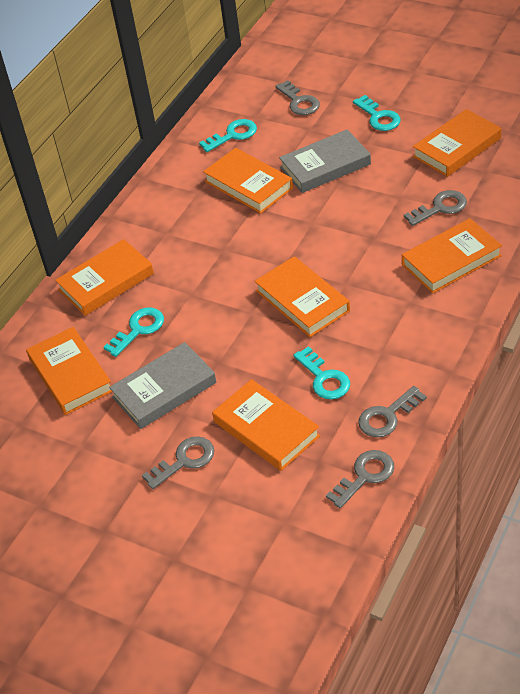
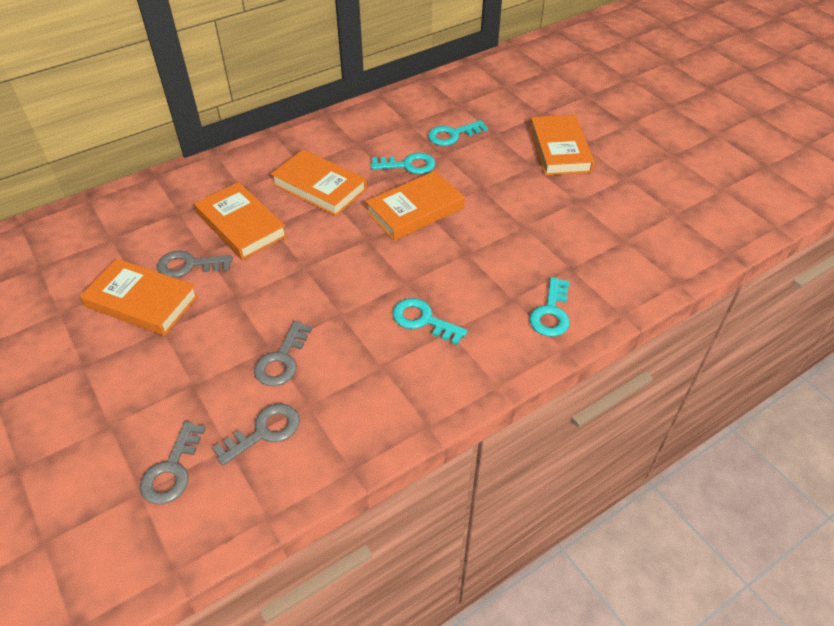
grey book: [109,342,216,429] [279,129,371,193] = 2 -> none = 0
grey key: [142,436,215,489] [276,80,320,115] [326,450,394,508] [358,386,427,437] [404,190,467,226] = 5 -> [140,421,206,504] [157,250,232,278] [212,404,300,465] [254,321,312,386] = 4
orange book: [26,327,112,415] [55,239,154,316] [203,148,293,214] [212,379,320,471] [255,256,350,337] [402,218,502,293] [413,109,501,177] = 7 -> [80,259,198,336] [194,182,287,260] [271,150,367,216] [366,171,465,241] [530,115,594,176] = 5

